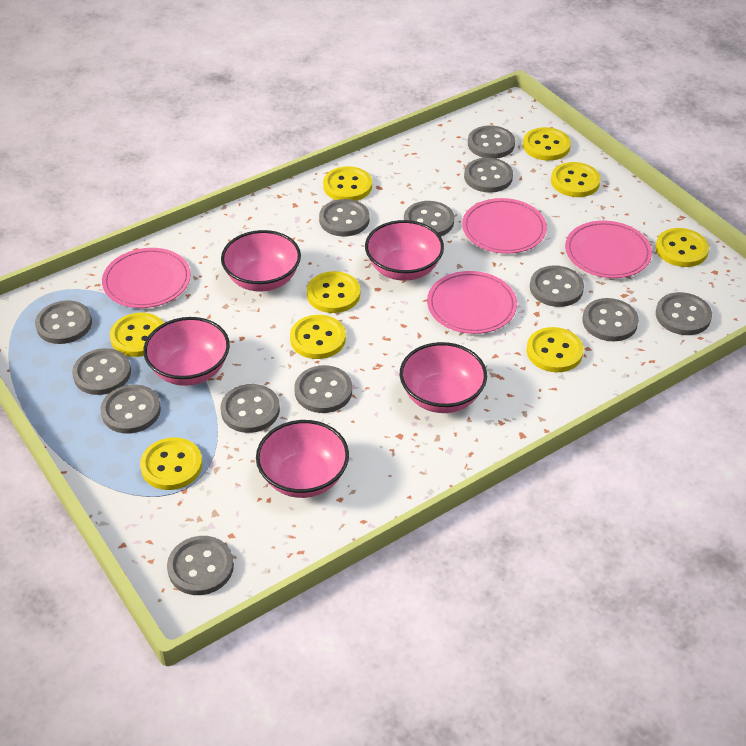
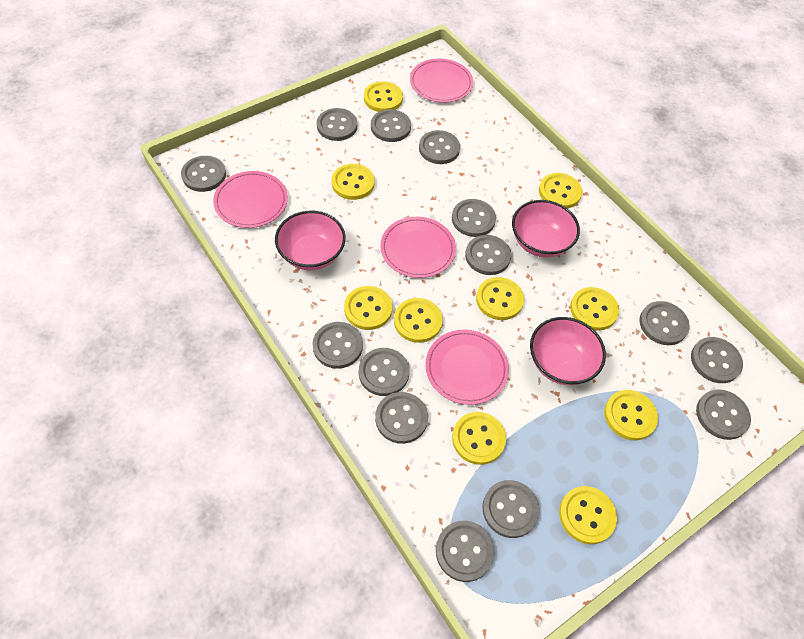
grey button: [35,300,92,344] [72,348,131,395] [100,385,161,433] [167,536,234,595] [220,384,280,433] [294,365,352,413] [319,199,370,236] [404,201,454,236] [464,158,513,193] [468,125,515,158] [530,266,584,307] [582,298,639,342] [656,292,712,335] = 13 -> [181,156,226,192] [313,322,363,369] [317,108,357,141] [359,348,410,396] [371,109,411,142] [375,392,428,444] [419,130,460,164] [436,521,495,582] [452,199,496,237] [465,235,511,275] [482,480,540,538] [639,301,690,345] [691,337,743,383] [696,389,751,440] = 14
pink bowl: [143,317,230,386] [221,230,301,292] [256,420,349,498] [365,220,444,281] [400,342,487,413] = 5 -> [275,211,346,270] [512,200,580,258] [530,317,606,385] = 3
yellow button: [110,312,164,357] [140,437,202,490] [290,315,346,359] [307,271,361,313] [323,166,372,201] [523,127,571,161] [526,327,584,372] [551,162,601,197] [656,228,709,267] = 9 -> [332,164,375,200] [344,286,392,330] [364,81,403,112] [394,298,443,343] [452,412,506,465] [476,277,524,320] [539,173,582,208] [559,486,617,544] [570,287,619,331] [604,390,658,441] = 10

